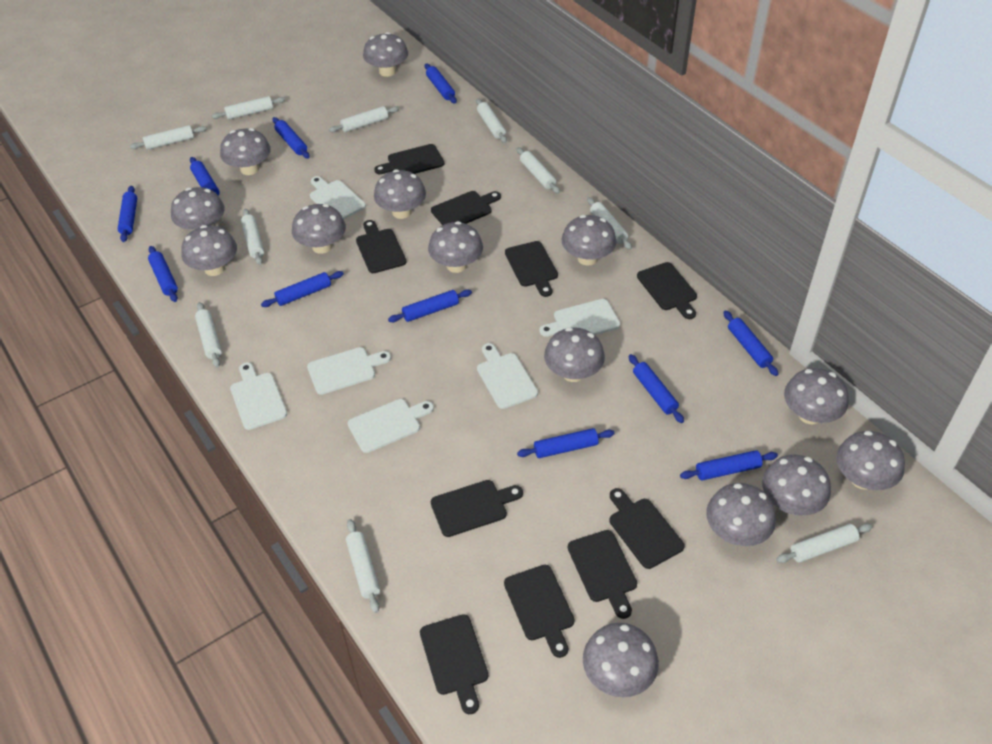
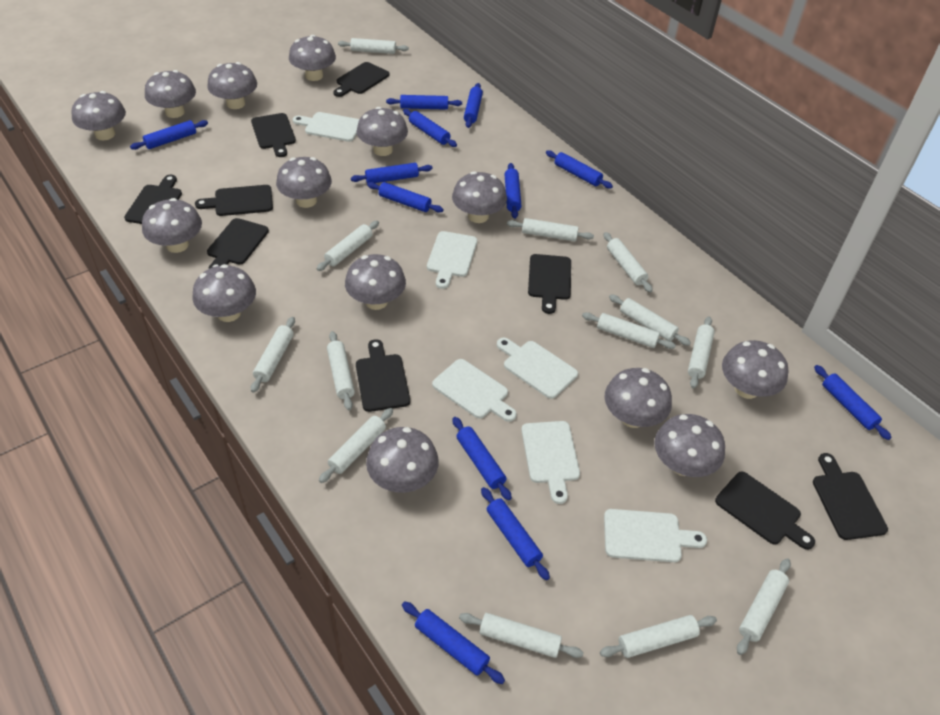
black cutting board: [356,220,407,273] [374,144,444,174] [420,614,488,714] [431,191,501,225] [431,480,523,537] [504,565,575,658] [505,241,558,297] [568,530,637,619] [610,488,685,569] [637,262,697,319] = 10 -> [124,175,182,224] [195,185,273,216] [207,218,269,269] [251,113,296,157] [333,62,389,97] [356,339,410,412] [528,254,571,314] [715,472,815,550] [813,453,888,540] = 9
blue rolling pin: [118,186,137,242] [148,246,178,302] [190,157,220,196] [261,271,344,307] [273,117,310,159] [388,289,472,322] [425,63,457,104] [517,428,615,458] [629,354,684,423] [680,450,778,481] [723,311,778,376] = 11 -> [130,120,208,150] [351,163,433,183] [367,182,443,212] [386,95,462,110] [402,601,505,684] [403,109,457,147] [452,417,512,501] [464,83,483,128] [481,487,550,580] [504,163,521,219] [546,150,613,189] [814,365,892,440] = 12
white rolling pin: [130,125,206,150] [195,302,222,367] [212,96,285,120] [241,209,264,265] [329,106,399,132] [346,519,380,613] [476,98,507,143] [517,147,560,194] [587,197,632,250] [776,523,873,563] = 10 -> [251,317,295,393] [317,221,379,271] [319,408,393,483] [327,331,355,410] [338,38,409,54] [459,613,584,658] [507,218,594,241] [582,312,676,349] [600,615,717,658] [604,232,653,292] [609,294,691,346] [688,316,715,389] [737,558,791,655] = 13

